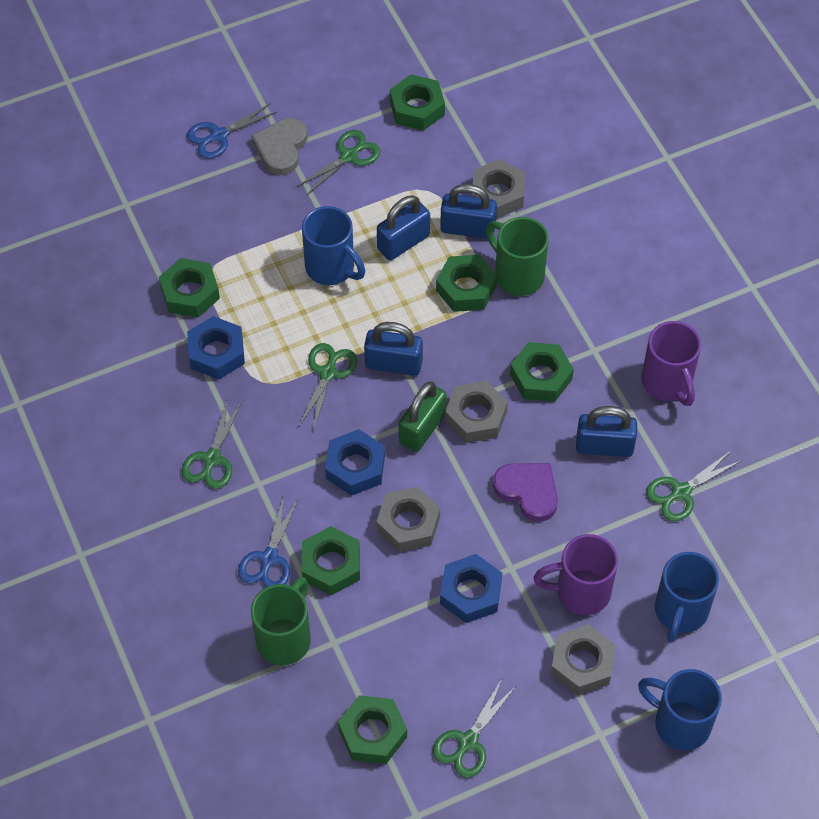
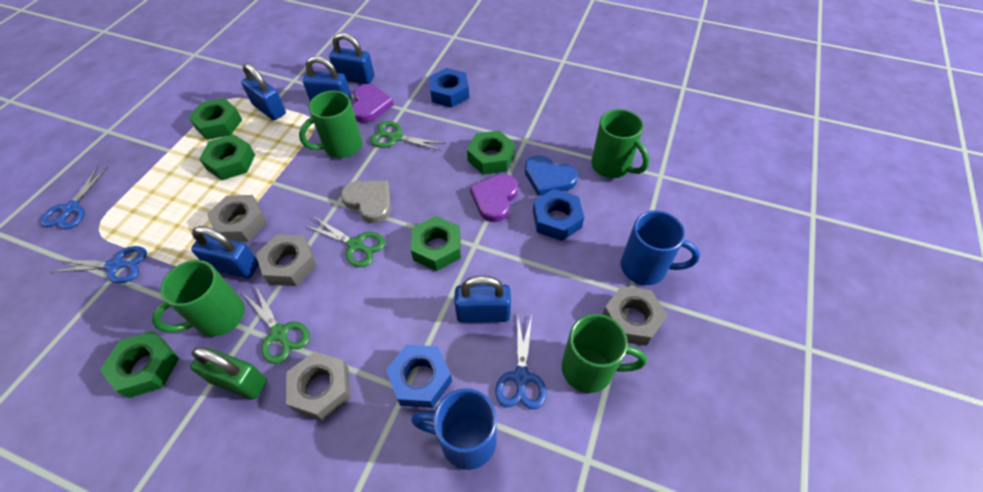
blue heart: none = 0 -> [525,155,578,196] = 1
blue mug: [302,206,365,285] [638,669,722,751] [655,552,719,642] = 3 -> [411,388,497,470] [621,210,700,285] = 2
blue padlock: [364,322,423,376] [377,195,430,260] [440,184,497,239] [576,406,637,457] = 4 -> [191,226,259,279] [241,63,286,120] [303,56,351,101] [329,33,374,84] [454,275,511,323] = 5
blue scissors: [187,103,277,159] [238,496,299,587] = 2 -> [40,166,108,230] [52,246,147,283] [495,315,546,410] = 3
green mug: [251,577,311,665] [486,217,549,296] = 2 -> [152,260,245,336] [299,91,362,158] [562,314,647,393] [591,109,649,178] = 4
green nut: [159,258,220,318] [302,526,360,595] [338,695,407,764] [390,74,445,131] [436,255,497,312] [510,342,574,402] = 6 -> [100,331,179,398] [188,98,242,140] [199,134,255,180] [411,216,461,271] [467,131,515,175] = 5
green scissors: [182,399,242,489] [296,130,381,196] [299,343,357,431] [433,677,516,778] [646,450,742,521] = 5 -> [244,285,310,364] [306,216,385,267] [370,121,446,151] = 3
purple heart: [493,463,558,522] = 1 -> [352,84,394,123] [470,174,518,222] = 2
purple mug: [533,534,618,615] [641,321,701,406] = 2 -> none = 0

